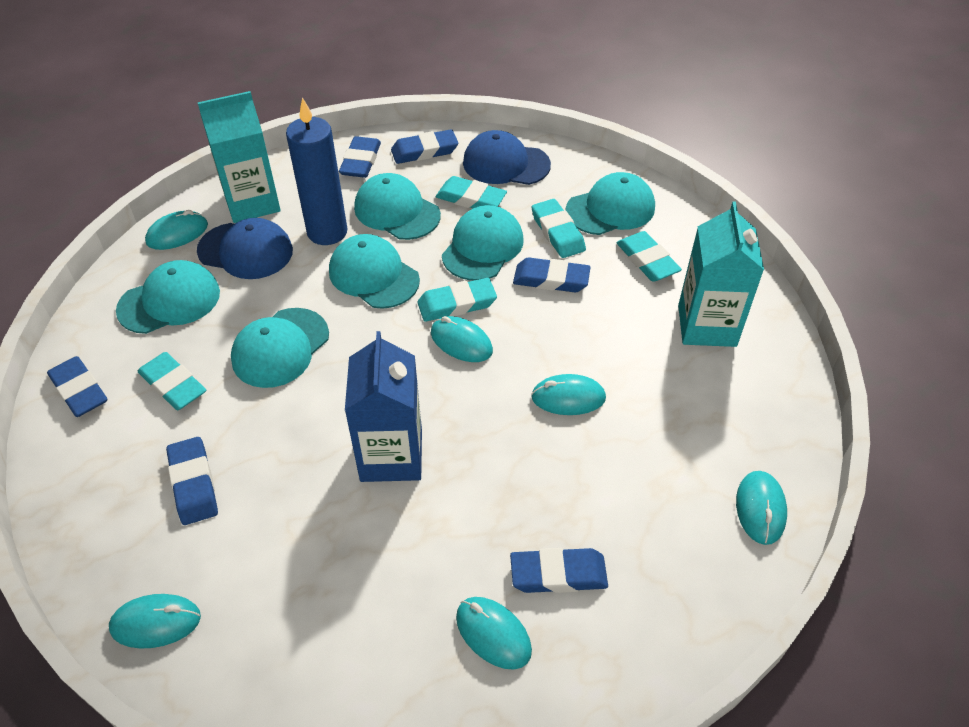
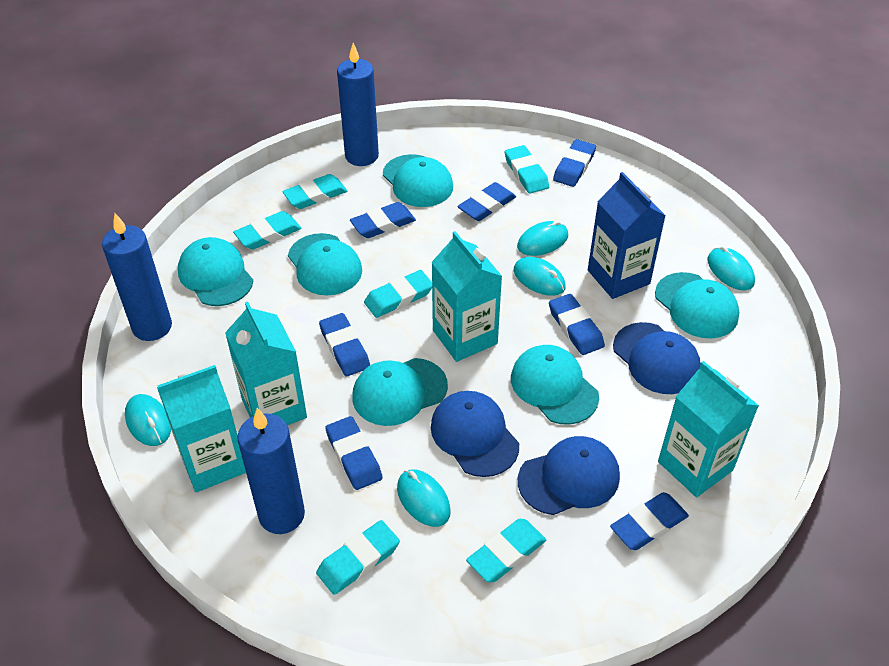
blue candle: [286,97,347,245] = 1 -> [102,213,172,341] [237,408,305,534] [337,43,379,166] = 3
blue cap: [197,218,293,279] [463,130,551,185] = 2 -> [431,391,519,477] [518,436,620,515] [613,322,701,394] = 3
blue eraser: [47,356,107,417] [166,437,218,525] [339,136,381,178] [391,129,458,164] [510,548,608,593] [513,257,591,292] = 6 -> [319,313,370,376] [325,416,383,490] [350,202,416,238] [457,182,516,221] [549,294,605,355] [553,139,596,187] [610,492,689,550] = 7
turquoise carton: [197,91,281,223] [678,201,764,347] = 2 -> [157,365,246,492] [225,302,307,425] [431,231,502,362] [658,361,759,497] = 4
turquoise eraser: [137,352,206,410] [417,278,497,322] [435,176,507,208] [532,199,586,258] [616,231,682,282] = 5 -> [233,211,301,250] [282,174,347,209] [316,520,400,595] [364,270,432,318] [466,519,546,582] [505,145,549,194] = 6
turquoise mouse: [109,594,201,648] [145,210,208,250] [431,316,493,362] [456,597,532,670] [531,374,606,415] [736,471,787,545] = 6 -> [125,394,171,446] [397,470,451,527] [514,257,566,296] [517,220,568,256] [708,246,755,290] = 5

